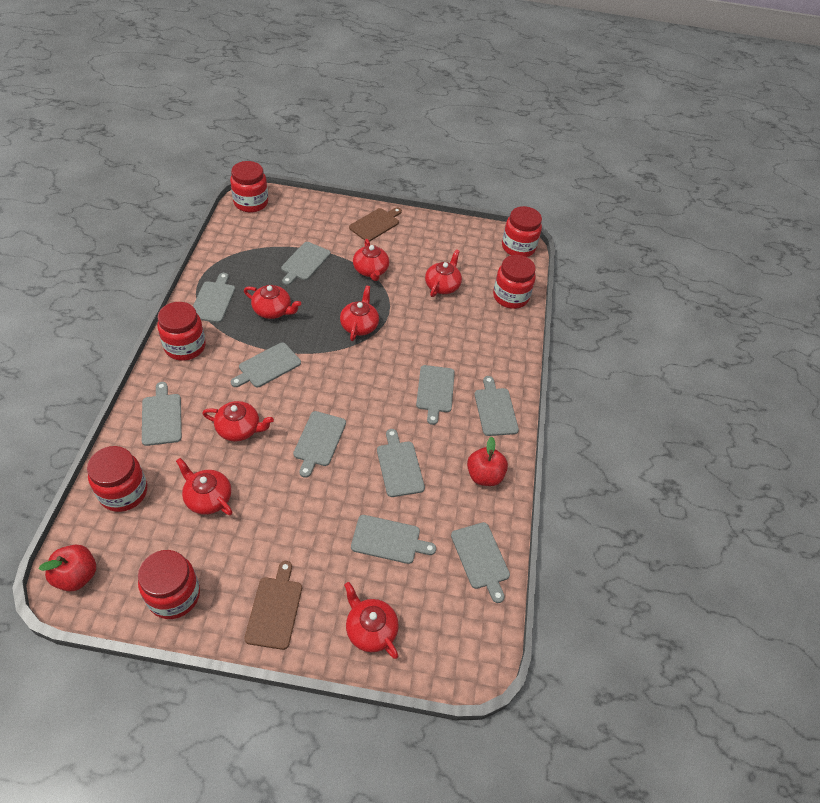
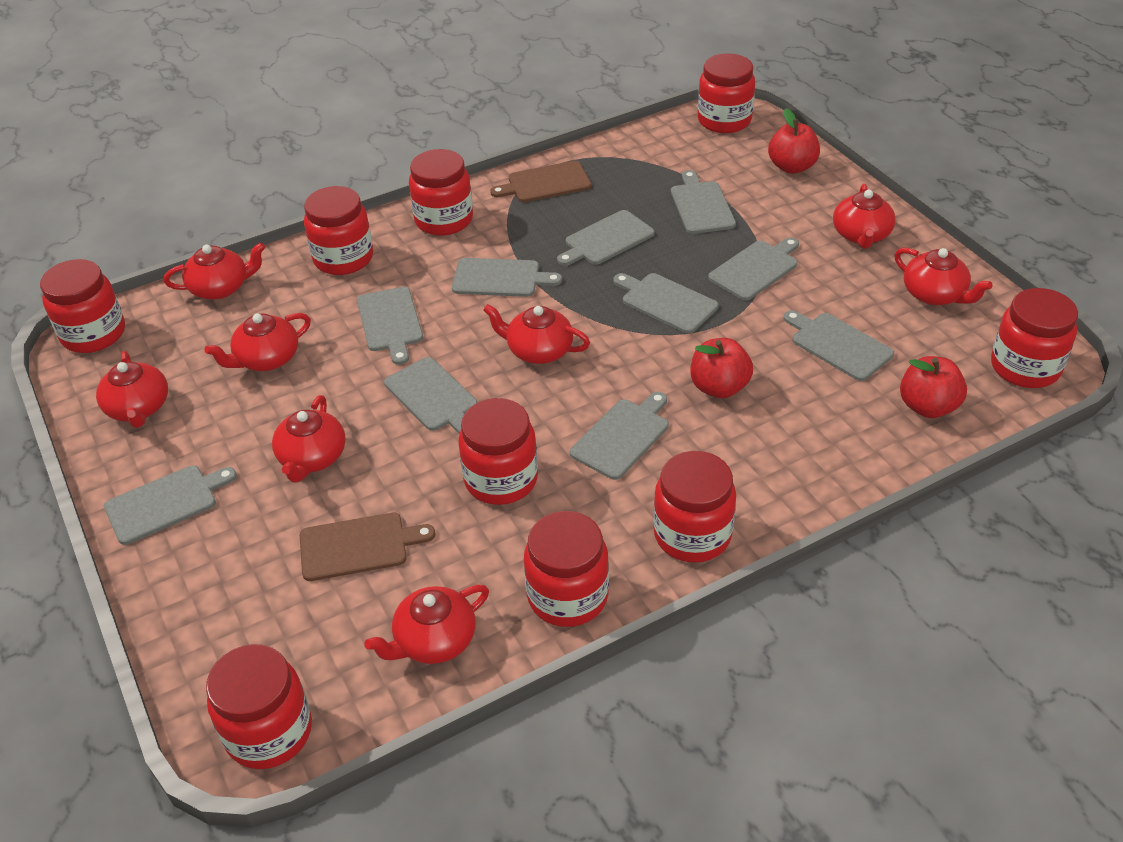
red apple: [39,545,96,591] [467,437,508,486] = 2 -> [691,338,753,398] [768,108,820,174] [900,356,967,418] = 3
red jar: [87,446,147,512] [138,550,200,619] [157,302,206,361] [230,161,268,212] [493,255,536,309] [502,206,542,257] = 6 -> [40,259,125,353] [206,644,312,769] [304,186,373,275] [409,149,473,236] [459,398,538,505] [524,511,609,627] [653,451,736,563] [698,53,755,133] [991,288,1078,388] = 9
red teapot: [176,458,233,515] [202,401,274,442] [244,285,301,319] [340,285,379,341] [344,582,399,659] [353,239,389,281] [425,249,462,297] = 7 -> [96,351,168,428] [164,243,265,300] [205,313,311,371] [272,395,346,483] [364,585,489,664] [483,304,590,364] [833,184,896,249] [895,248,993,305] = 8

